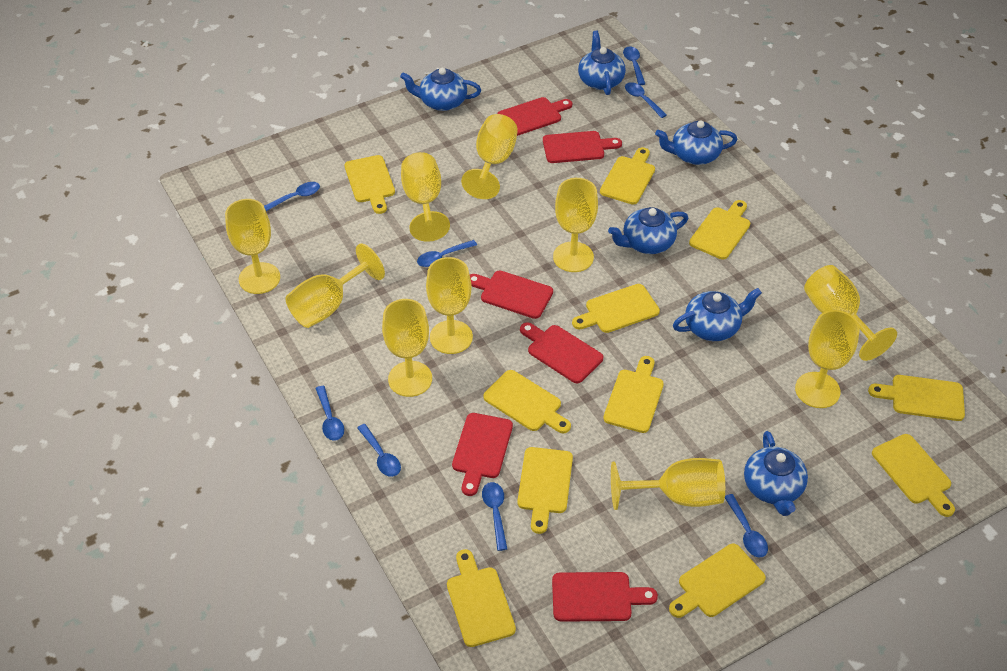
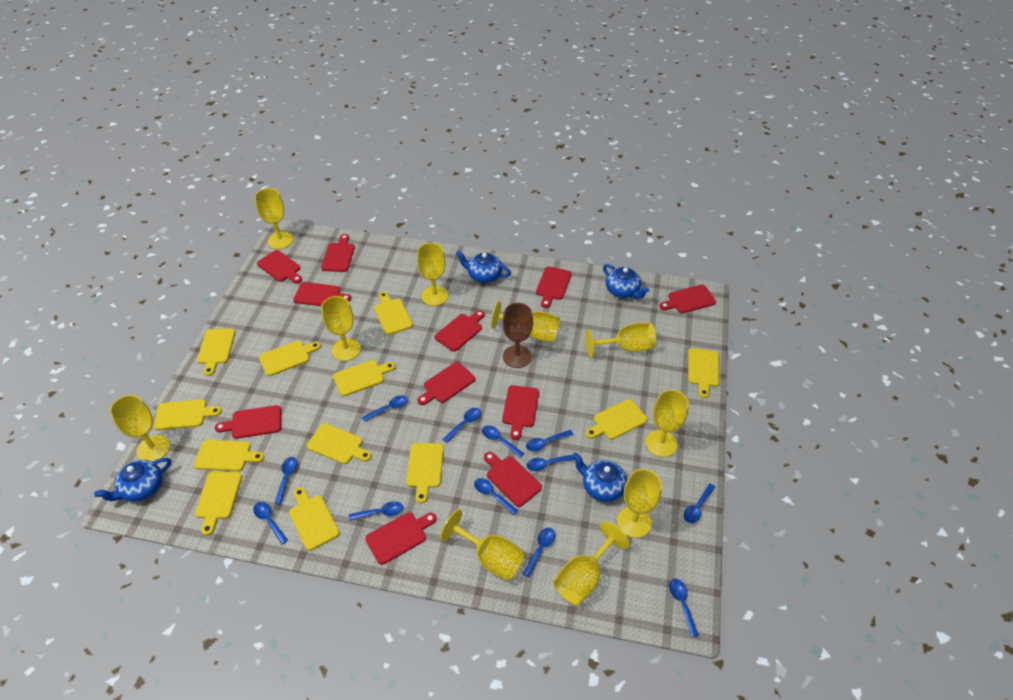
blue spoon: [264,182,320,211] [315,386,344,441] [357,424,401,477] [417,240,477,267] [482,482,507,551] [623,47,645,85] [625,82,667,118] [725,494,768,557] = 8 -> [253,502,288,544] [274,457,298,504] [349,501,403,521] [362,395,408,422] [443,408,481,443] [474,478,518,515] [482,425,524,458] [523,528,555,577] [526,430,573,451] [527,455,575,471] [669,579,699,638] [684,483,715,523] = 12
blue teapot: [400,68,481,111] [578,31,626,95] [608,207,688,254] [655,121,737,165] [673,288,762,341] [744,431,808,516] = 6 -> [94,458,171,502] [456,251,511,283] [572,452,627,502] [603,264,649,299] = 4
brown goblet: none = 0 -> [503,303,533,368] = 1
red cutting board: [452,413,513,496] [470,271,553,319] [497,97,572,136] [520,322,603,383] [543,131,622,163] [552,572,658,622] = 6 -> [215,405,281,439] [257,250,302,283] [293,282,351,306] [321,234,355,272] [365,512,437,565] [417,362,475,405] [435,310,485,352] [484,452,542,507] [502,385,539,440] [536,266,572,308] [659,285,716,313] = 11
yellow cutting board: [344,155,395,214] [447,549,516,647] [483,370,571,433] [517,447,573,534] [572,284,660,333] [600,147,655,205] [603,356,664,433] [669,544,766,618] [689,200,750,260] [868,375,965,421] [872,434,955,517] = 11 -> [154,399,222,430] [194,440,264,471] [195,471,242,536] [197,329,236,376] [259,341,321,376] [289,487,340,551] [307,423,371,464] [333,360,396,396] [374,292,413,335] [406,443,444,503] [586,399,648,440] [688,348,720,398] = 12

